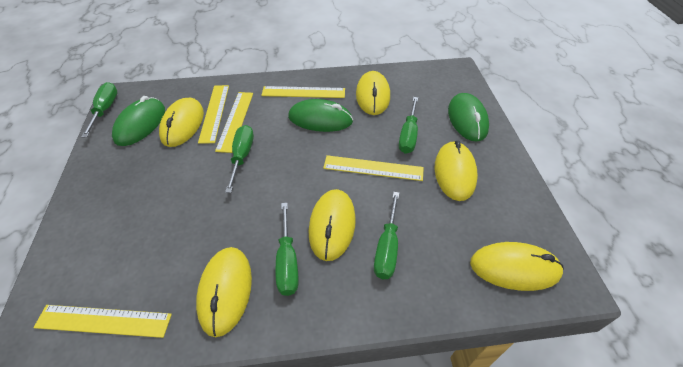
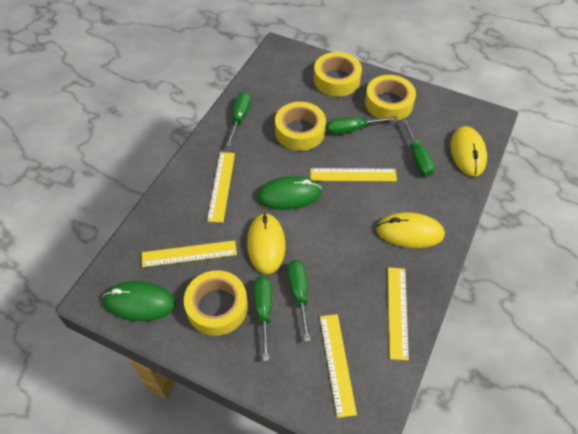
green mouse: [112,96,165,146] [288,99,353,132] [448,93,489,141] = 3 -> [103,281,176,321] [257,176,322,210] = 2
yellow mouse: [159,98,204,147] [196,247,252,337] [309,189,356,261] [356,71,390,115] [435,141,478,201] [470,242,564,291] = 6 -> [247,213,286,274] [376,212,445,248] [450,126,487,177] = 3
yellow tape: none = 0 -> [184,270,248,336] [275,102,326,151] [314,52,362,97] [365,75,416,121] = 4

